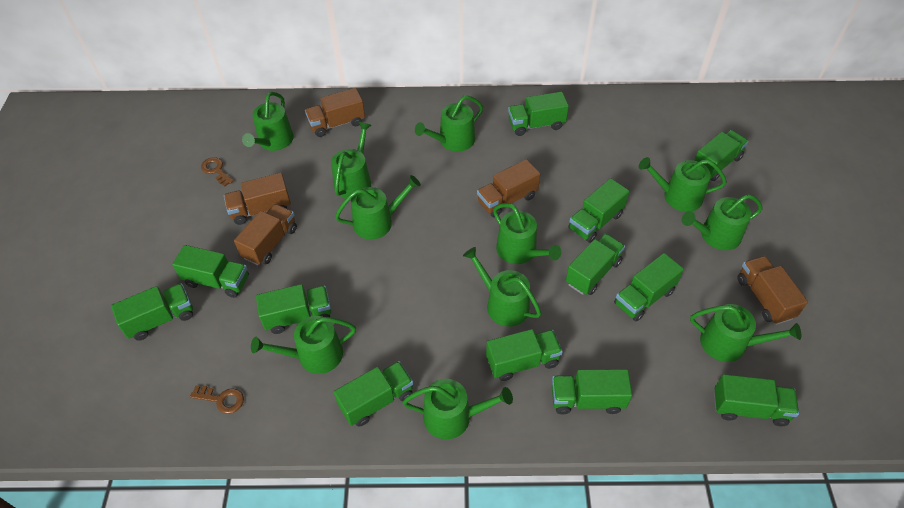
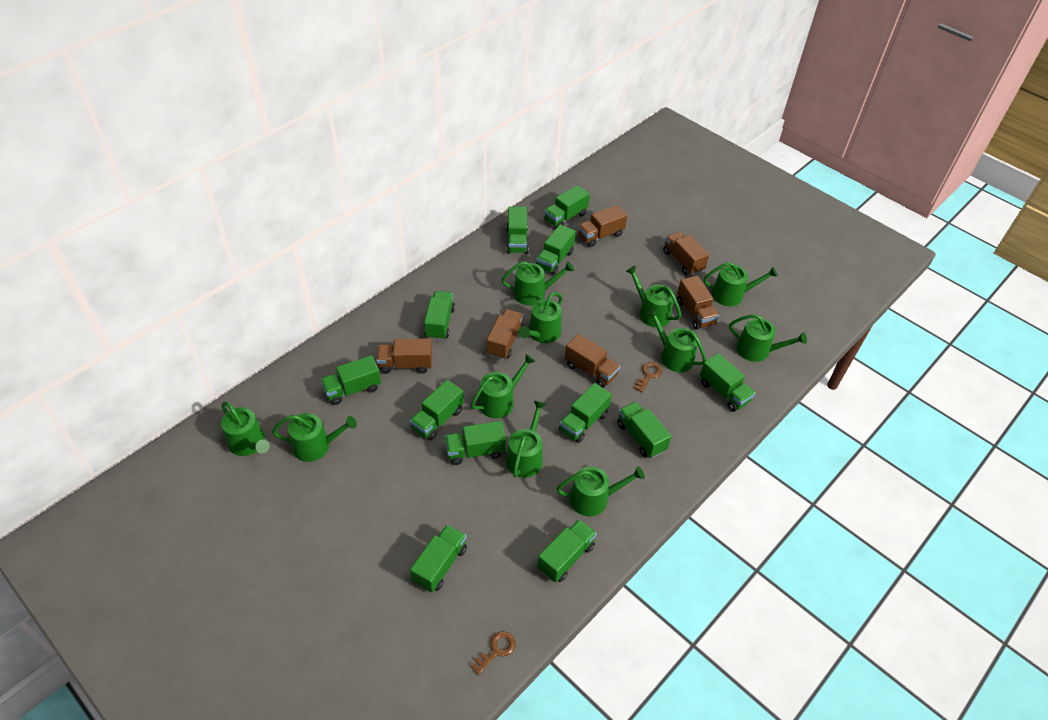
brown truck: [224,173,291,225] [234,204,297,265] [305,88,365,137] [477,159,540,217] [738,256,808,324] = 5 -> [376,339,432,374] [487,309,524,360] [565,334,620,388] [578,205,627,247] [663,231,709,275] [677,276,719,330] = 6

